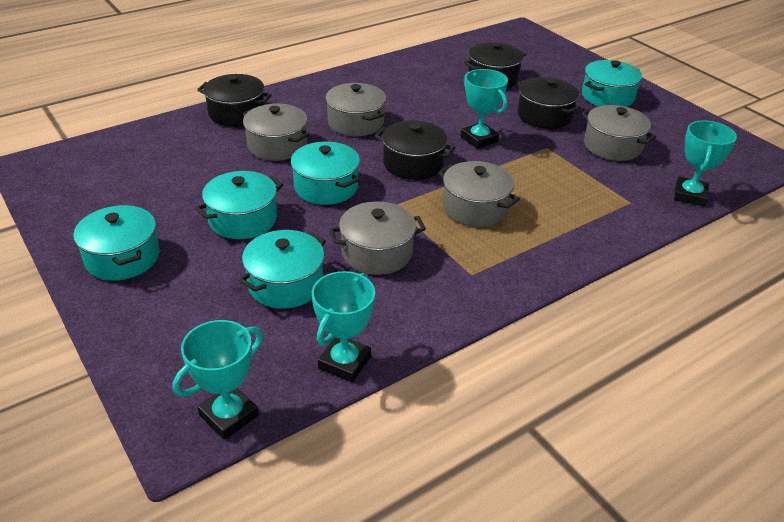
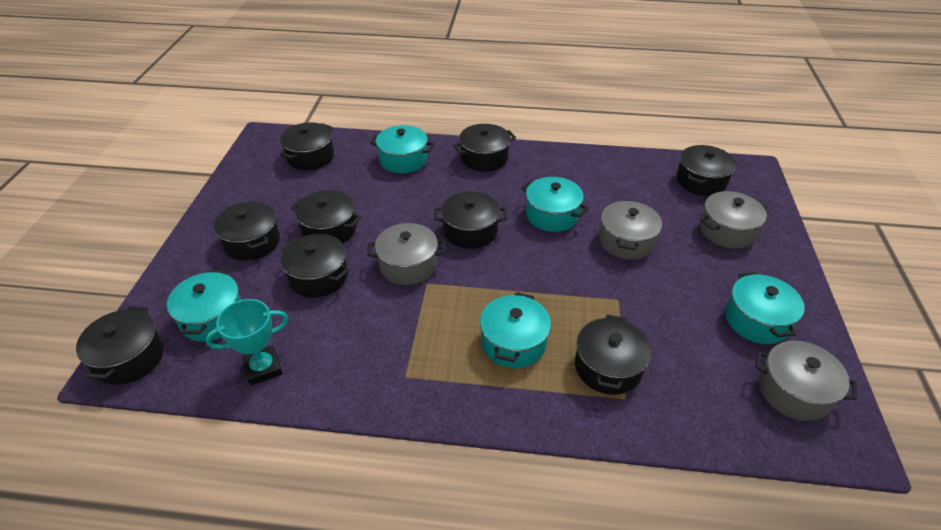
black pot: [197,74,272,127] [375,120,455,180] [464,42,526,88] [517,77,581,129] = 4 -> [76,306,164,385] [214,202,280,261] [280,123,334,170] [280,234,349,297] [291,190,361,243] [434,191,507,249] [453,124,516,172] [575,314,652,395] [676,145,736,196] = 9
grey pot: [243,103,310,161] [325,83,386,136] [329,201,426,275] [438,161,520,227] [581,105,656,161] = 5 -> [367,223,446,285] [599,200,662,260] [700,191,767,249] [755,341,857,421] = 4
turquoise trophy: [173,320,263,440] [312,271,375,382] [461,69,508,149] [674,120,737,207] = 4 -> [205,299,289,386] = 1

